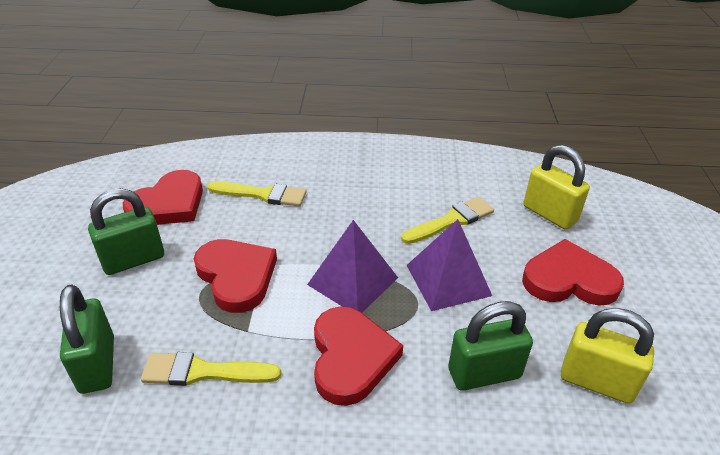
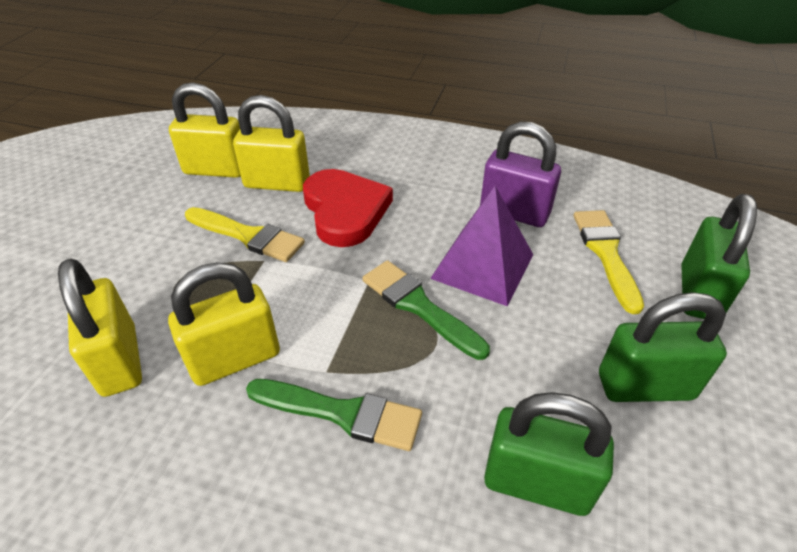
green brush: none = 0 -> [246,379,422,451] [362,260,490,360] = 2
purple padlock: none = 0 -> [480,122,561,227] = 1
purple pyramid: [307,220,398,312] [406,219,492,311] = 2 -> [430,186,533,306] = 1
red heart: [123,170,203,225] [194,239,277,313] [314,306,403,406] [522,239,624,306] = 4 -> [303,169,393,247] = 1
yellow brush: [141,352,281,386] [208,181,306,206] [401,197,494,244] = 3 -> [185,207,305,262] [573,210,644,314] = 2
yellow padlock: [524,145,590,230] [561,308,654,404] = 2 -> [58,259,142,397] [168,262,280,386] [169,82,241,178] [233,95,310,192] = 4

